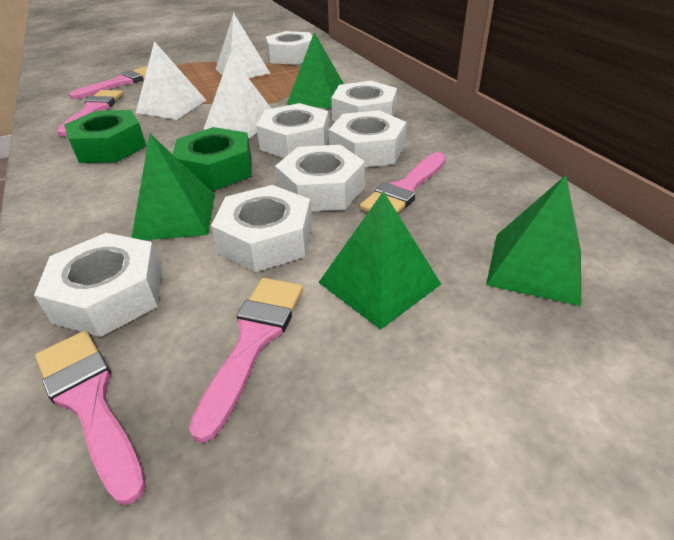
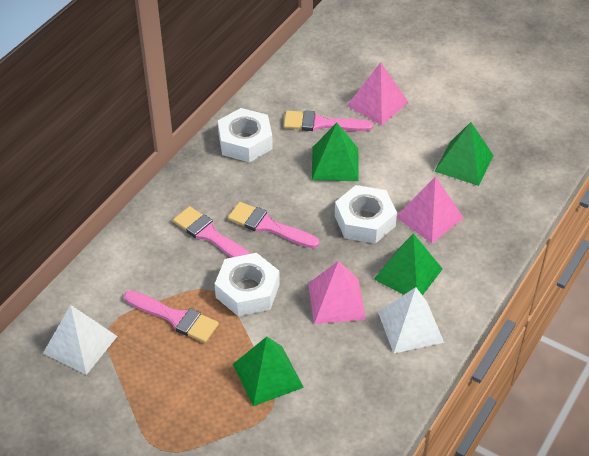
green nut: [64,110,146,163] [173,127,252,191] = 2 -> none = 0
pink brush: [35,331,146,505] [57,90,123,136] [69,66,147,99] [189,278,303,443] [360,152,446,213] = 5 -> [124,290,219,343] [173,206,251,258] [228,202,320,248] [284,110,373,131] = 4
pink pyramid: none = 0 -> [308,261,366,324] [347,62,408,125] [397,176,464,243] = 3
white nut: [34,233,162,337] [211,185,312,272] [256,103,329,158] [266,31,312,65] [275,145,365,211] [329,110,407,167] [331,80,397,122] = 7 -> [215,253,280,316] [218,108,273,162] [335,185,397,244] = 3
white pyramid: [136,41,206,120] [204,55,272,139] [216,12,271,78] = 3 -> [43,305,117,375] [378,287,444,353] = 2

